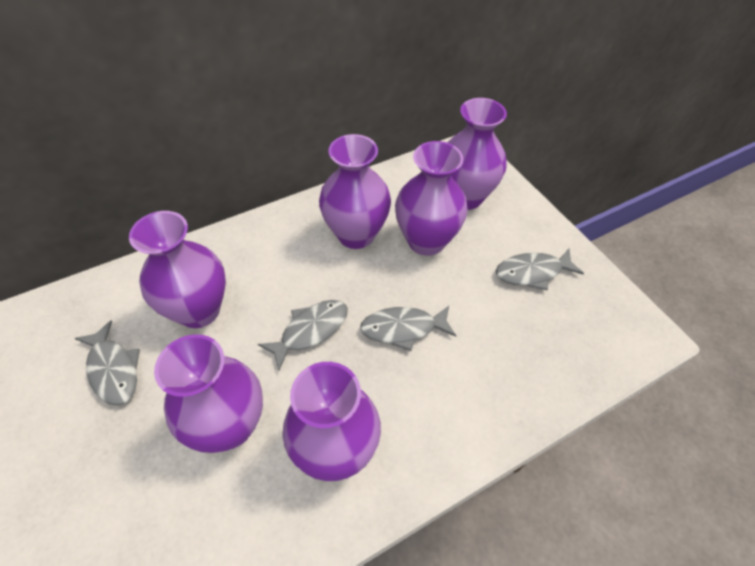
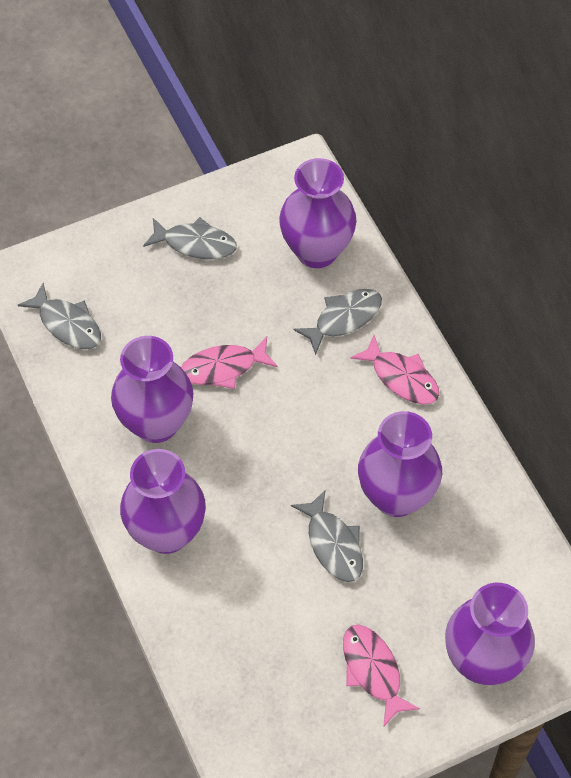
pink fish: none = 0 -> [181,337,278,389] [343,625,420,727] [350,335,439,404] = 3
purple vase: [129,211,226,328] [154,334,263,453] [282,362,381,481] [319,134,391,249] [395,141,468,256] [447,98,507,210] = 6 -> [111,336,194,443] [120,449,206,554] [279,158,357,268] [358,411,442,517] [445,583,535,685] = 5

